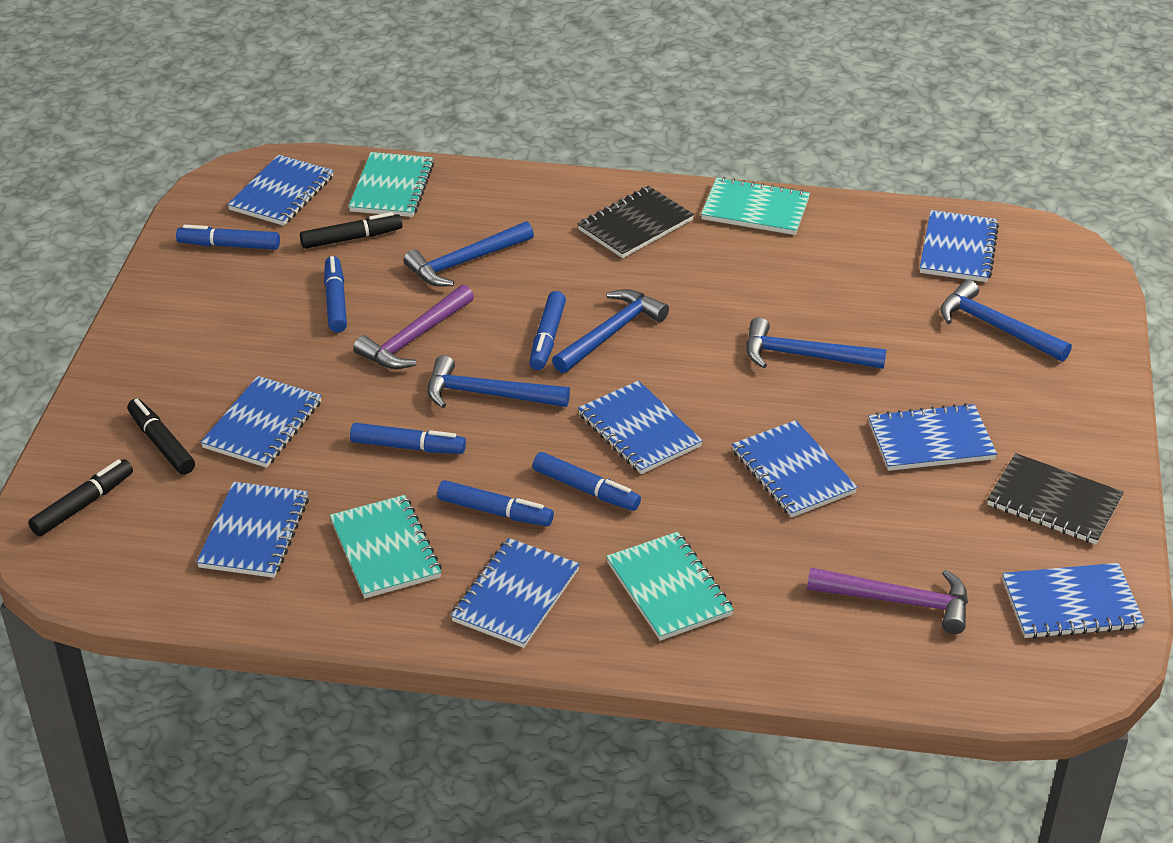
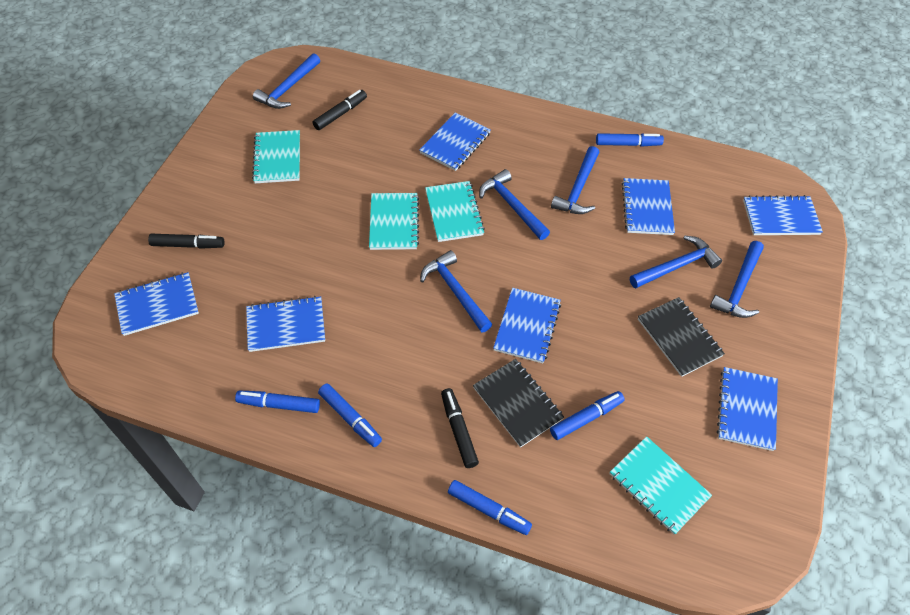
blue hammer: [403,221,534,287] [427,355,570,408] [552,289,669,373] [746,317,887,369] [940,279,1072,362] = 5 -> [253,53,320,109] [420,250,493,333] [479,169,550,240] [551,146,599,214] [630,235,722,288] [710,241,764,318] = 6
blue marker: [176,225,280,250] [324,256,347,333] [350,423,466,454] [437,480,554,526] [529,291,566,370] [533,452,641,511] = 6 -> [235,390,320,413] [318,383,382,447] [448,480,532,535] [550,391,625,440] [596,133,664,147] = 5
blue notebook: [196,482,309,578] [201,376,322,468] [227,155,334,226] [451,538,580,648] [578,381,703,474] [732,420,858,517] [868,403,997,471] [920,210,999,282] [1002,563,1145,639] = 9 -> [114,272,199,336] [246,296,325,352] [420,112,491,171] [493,288,561,363] [622,178,675,235] [717,367,778,451] [743,195,823,235] = 7
purple hammer: [353,285,474,369] [807,568,968,634] = 2 -> none = 0

